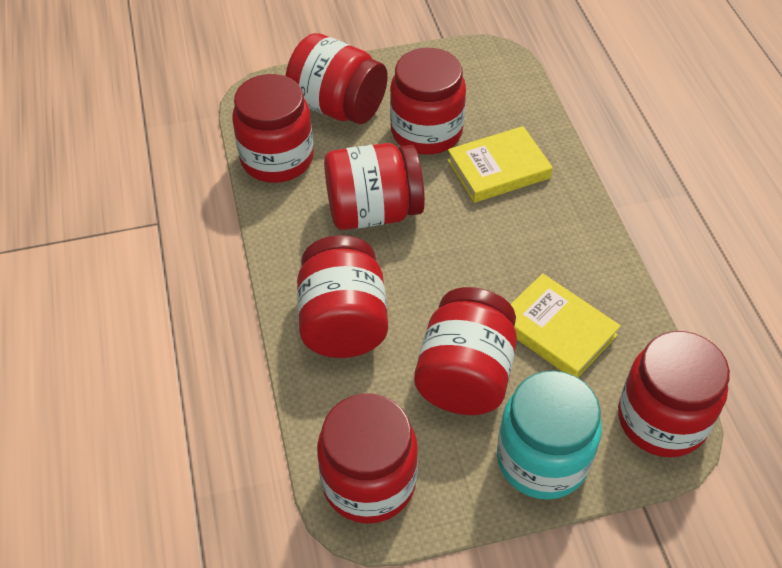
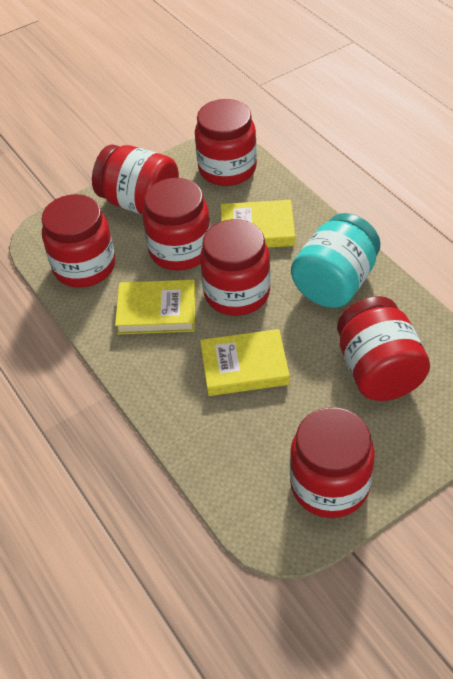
red jar: [232,74,314,183] [285,33,388,124] [297,235,388,358] [317,394,418,524] [324,143,425,230] [390,48,466,155] [414,287,517,415] [618,331,730,457] = 8 -> [41,194,115,288] [92,144,179,215] [143,178,211,271] [195,99,257,186] [200,219,271,316] [290,407,375,518] [337,296,430,401] = 7
yellow book: [447,126,553,203] [511,273,621,377] = 2 -> [115,280,196,334] [200,329,290,396] [221,200,295,247] = 3

